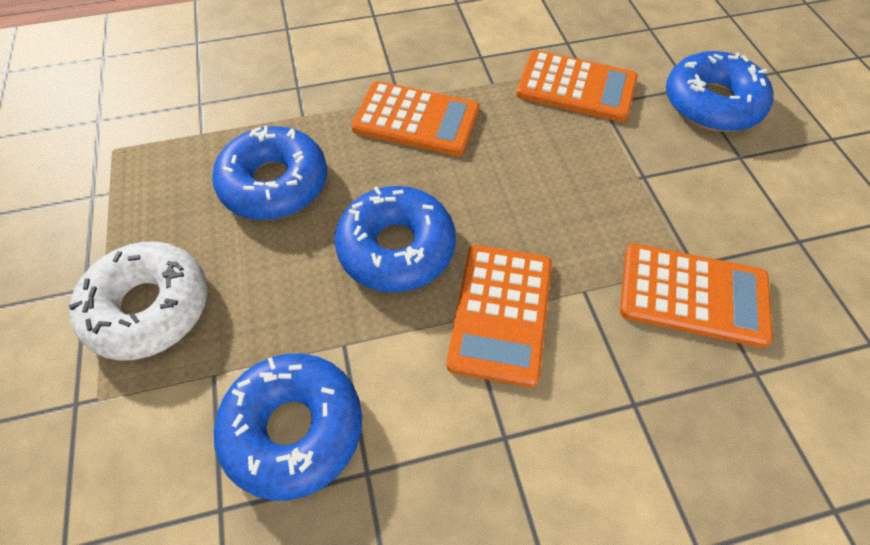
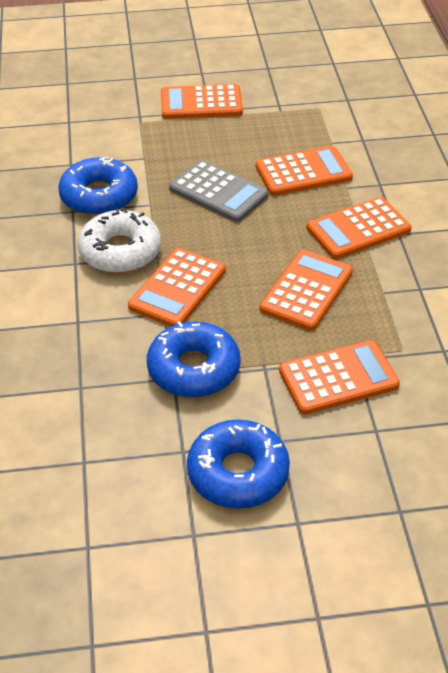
blue donut: [212,126,327,220] [214,354,362,501] [335,186,456,292] [666,51,774,132] = 4 -> [58,157,138,216] [147,321,240,398] [187,419,290,509] = 3
grey calculator: none = 0 -> [169,160,268,222] = 1
orange calculator: [351,81,480,156] [446,245,552,387] [516,50,638,122] [620,243,773,348] = 4 -> [128,248,226,327] [161,84,243,119] [256,146,353,196] [259,250,353,331] [279,340,400,415] [306,197,412,259] = 6

